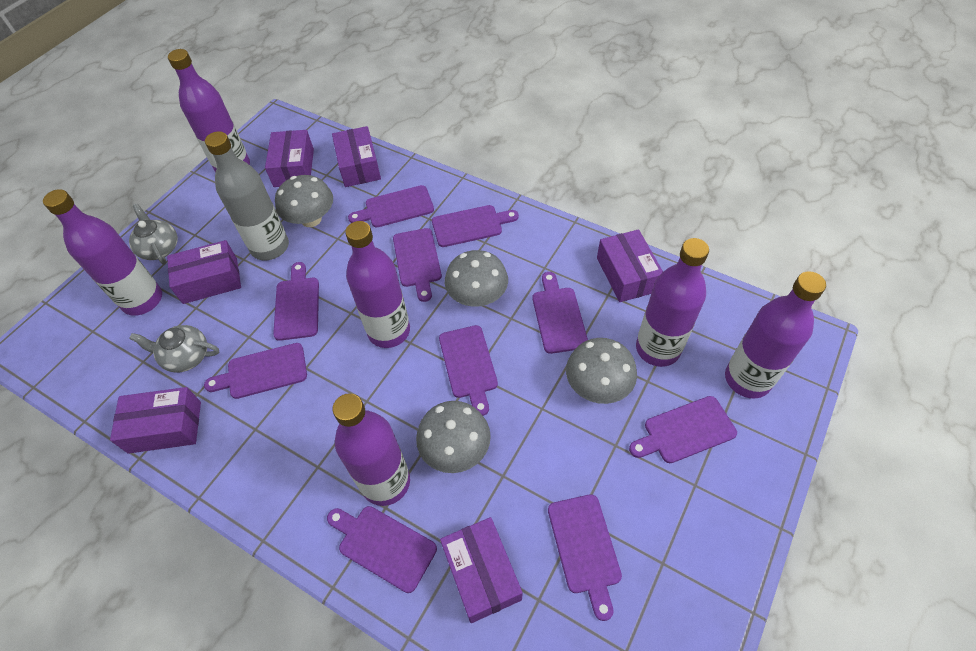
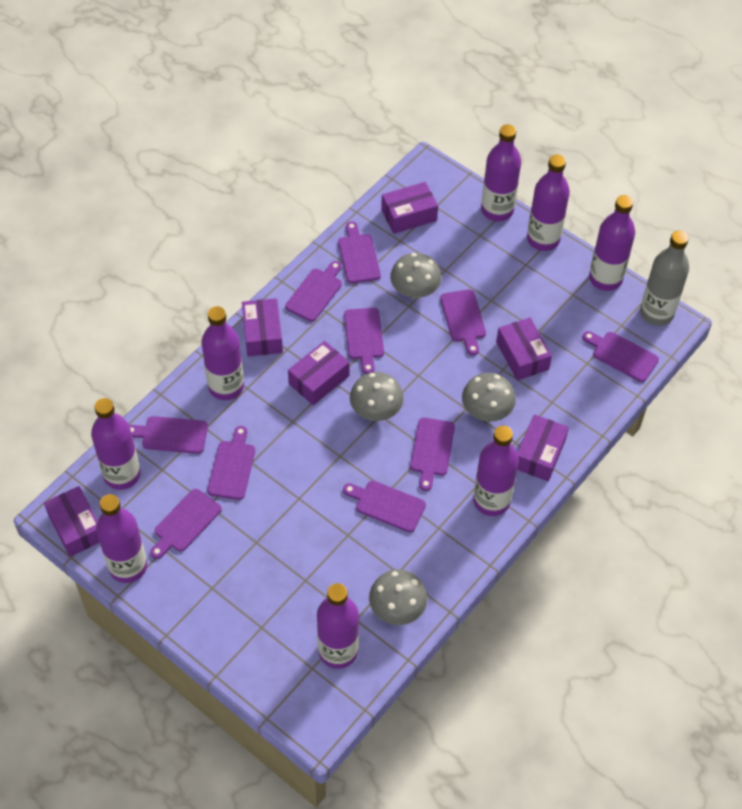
grey teapot: [129,204,178,265] [129,325,219,373] = 2 -> none = 0
purple bottle: [43,189,162,316] [168,49,250,173] [332,393,410,506] [345,221,410,348] [636,238,709,367] [725,271,826,399] = 6 -> [91,398,141,490] [96,494,147,583] [202,306,244,400] [317,583,359,669] [473,426,519,516] [481,124,521,221] [527,154,570,251] [589,195,635,291] = 8

